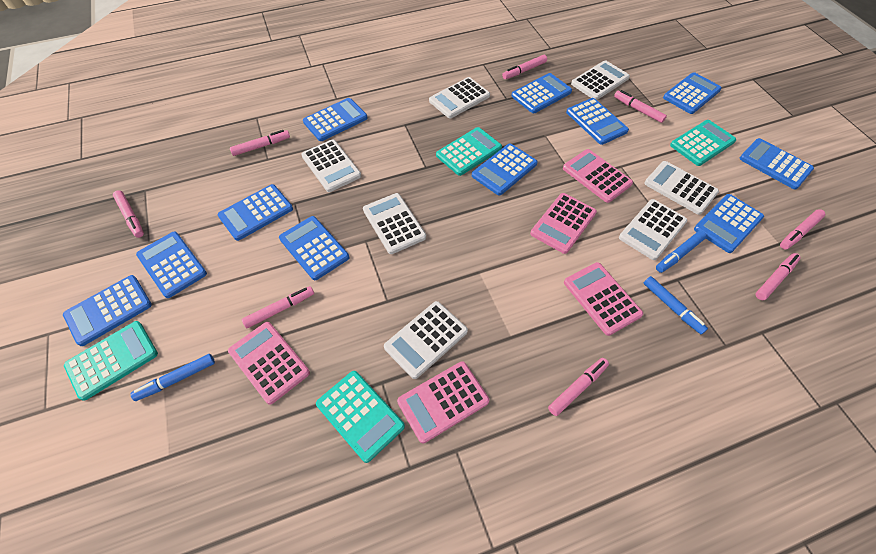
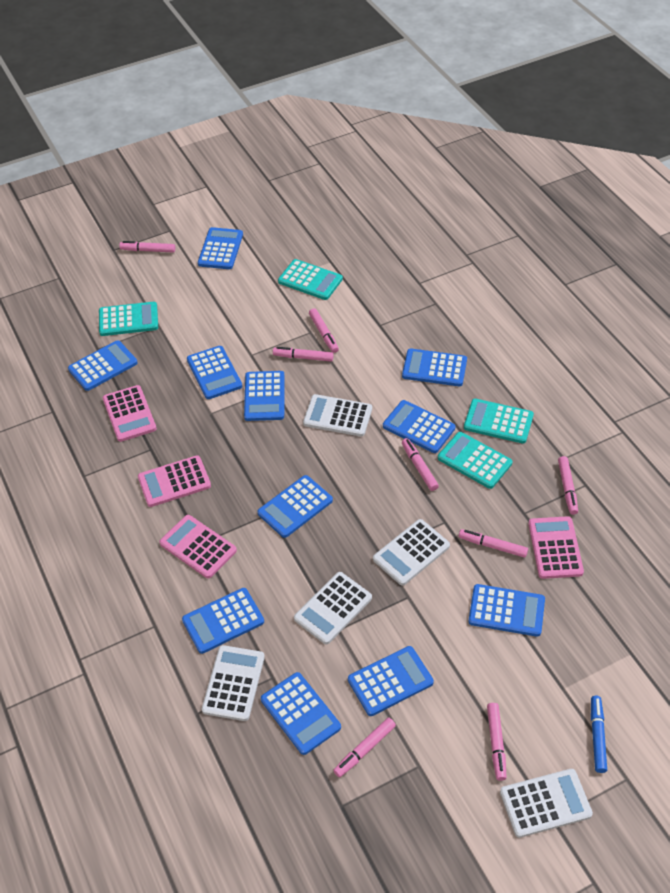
blue marker: [130,354,215,401] [644,276,708,334] [656,231,707,273] = 3 -> [591,696,607,773] = 1
pink calculator: [228,322,310,405] [397,361,489,444] [530,193,597,254] [563,149,633,203] [564,262,643,336] = 5 -> [103,385,157,442] [138,455,211,507] [159,515,237,579] [528,516,584,579] = 4
white calculator: [301,139,361,192] [363,193,426,254] [384,301,468,379] [429,77,490,118] [571,60,630,100] [619,199,688,260] [645,161,719,215] = 7 -> [202,645,265,721] [294,572,372,644] [303,394,372,437] [373,519,450,586] [500,769,593,838] = 5

